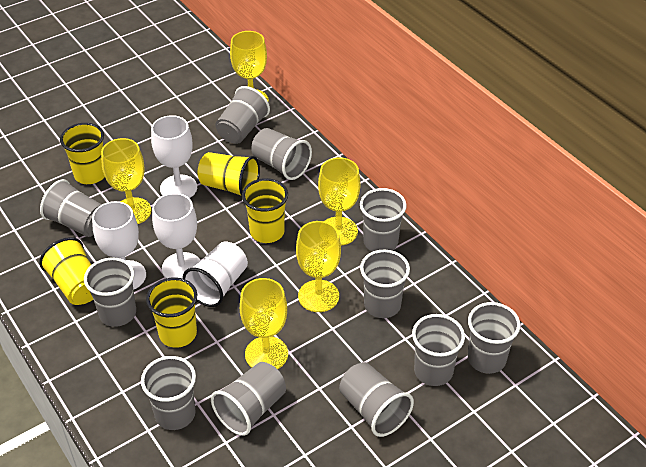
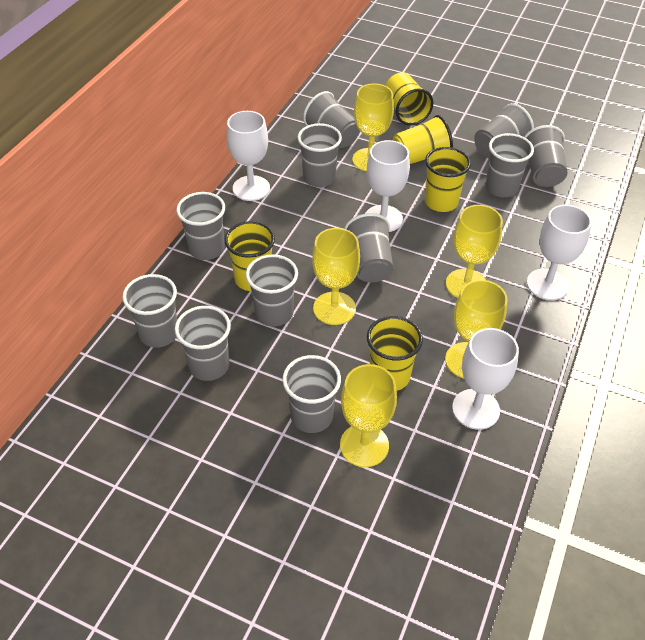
white cup: [182,242,248,307] = 1 -> none = 0
white goblet: [92,201,146,290] [151,115,197,198] [152,193,201,278] = 3 -> [227,111,270,201] [366,140,410,232] [452,328,519,430] [527,205,592,300] = 4

